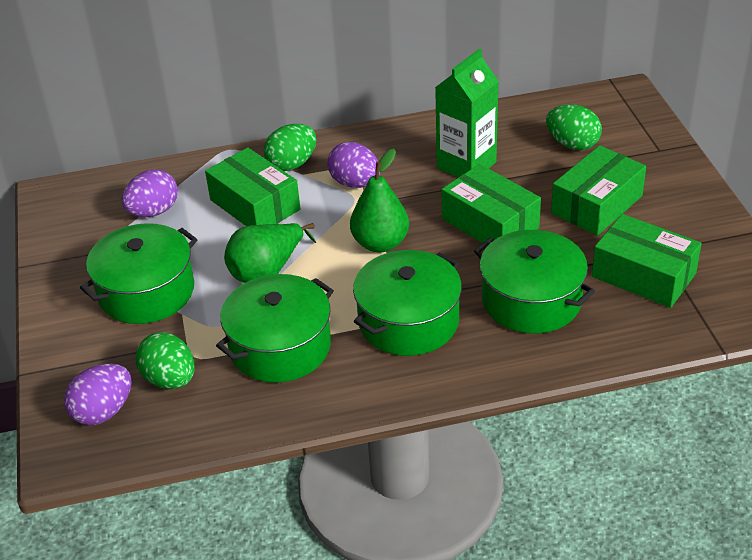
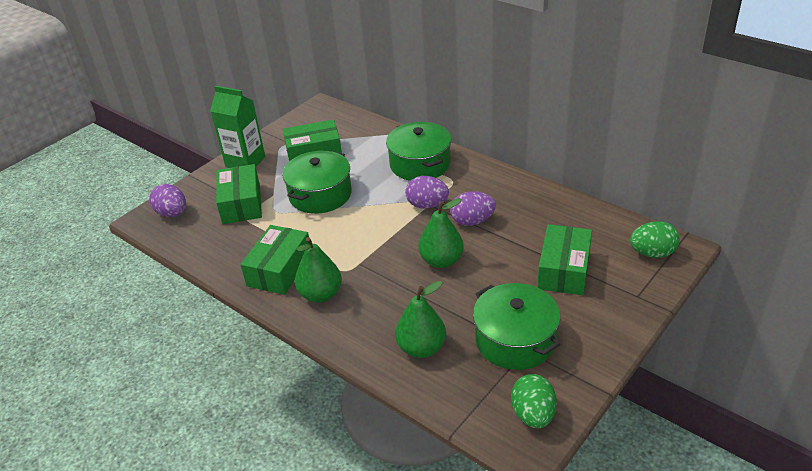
green egg: [136,332,195,389] [264,124,316,171] [546,104,602,150] = 3 -> [511,374,557,429] [630,221,680,258] = 2
green pear: [224,223,316,283] [350,149,409,252] = 2 -> [295,237,342,303] [395,281,446,358] [418,198,464,268] = 3
green pot: [80,223,198,324] [216,274,334,383] [353,250,462,356] [474,230,595,334] = 4 -> [282,151,352,214] [386,122,451,181] [473,283,561,370] = 3

